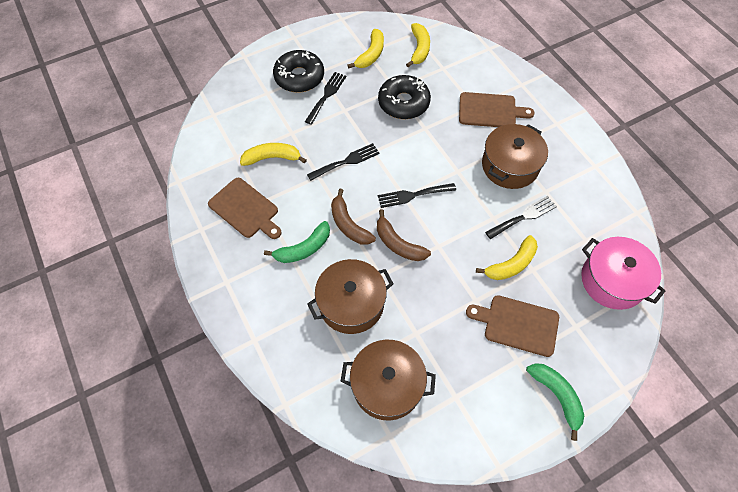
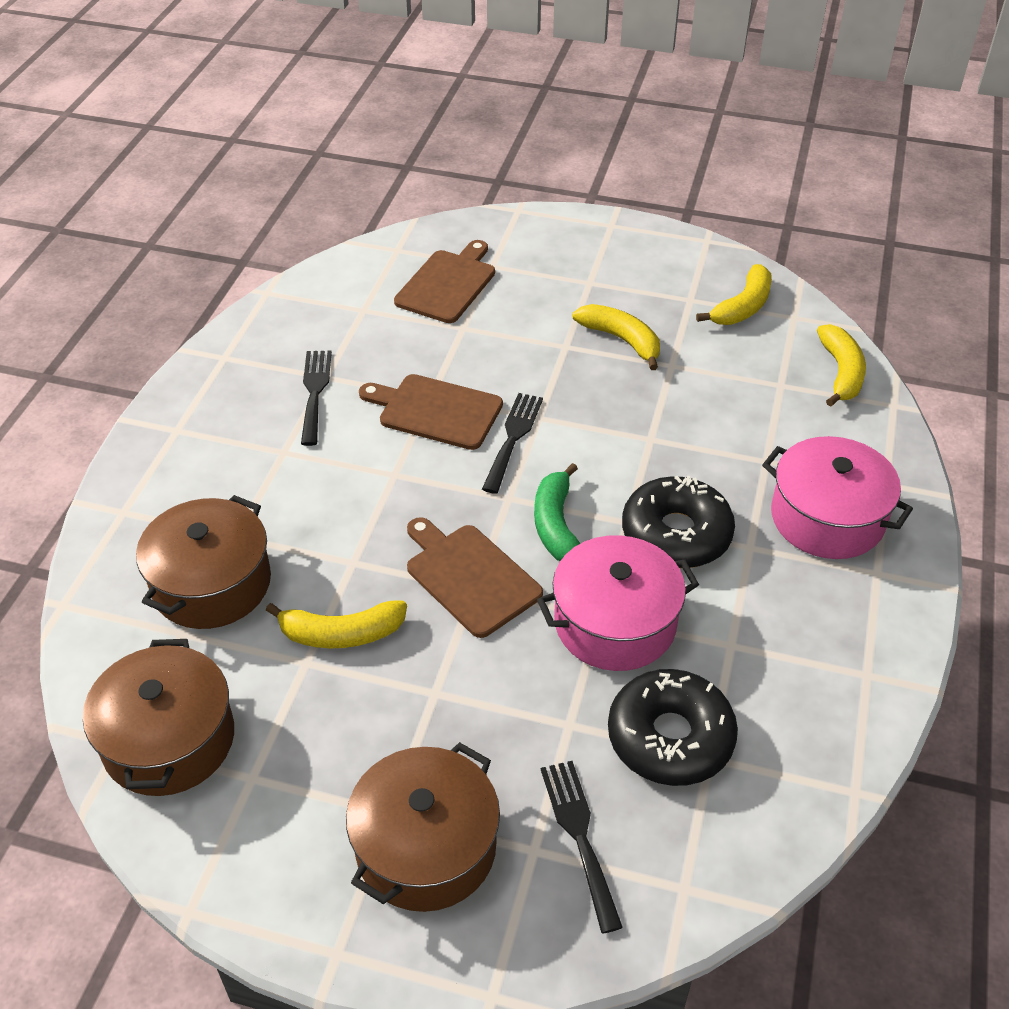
black fork: [305,72,346,125] [307,143,380,181] [378,183,456,208] [485,196,557,239] = 4 -> [301,351,332,446] [482,393,543,494] [541,761,623,933] = 3
brown banana: [331,189,376,245] [377,209,431,261] = 2 -> none = 0
green banana: [264,221,330,263] [526,363,584,441] = 2 -> [534,463,580,561] = 1
pink pot: [581,237,665,310] = 1 -> [537,535,699,671] [762,436,913,559] = 2

